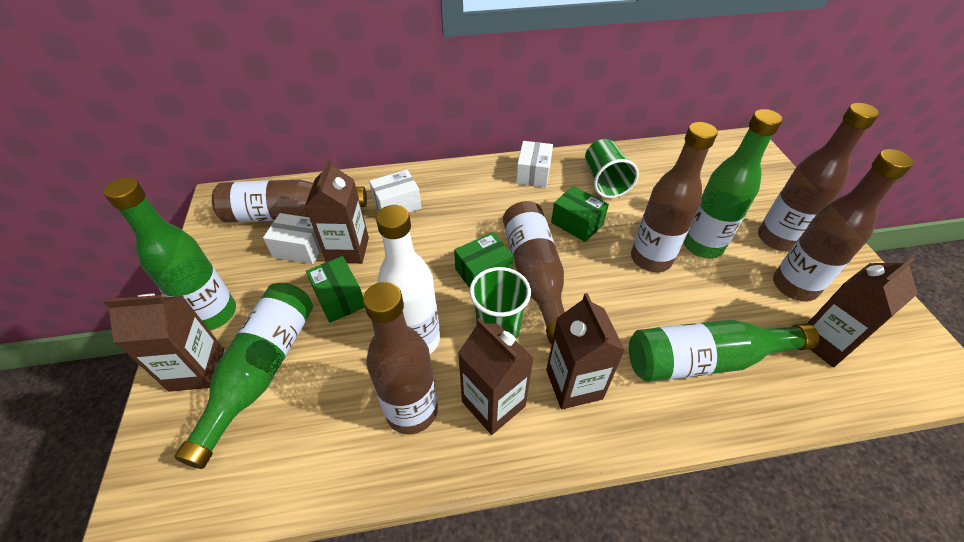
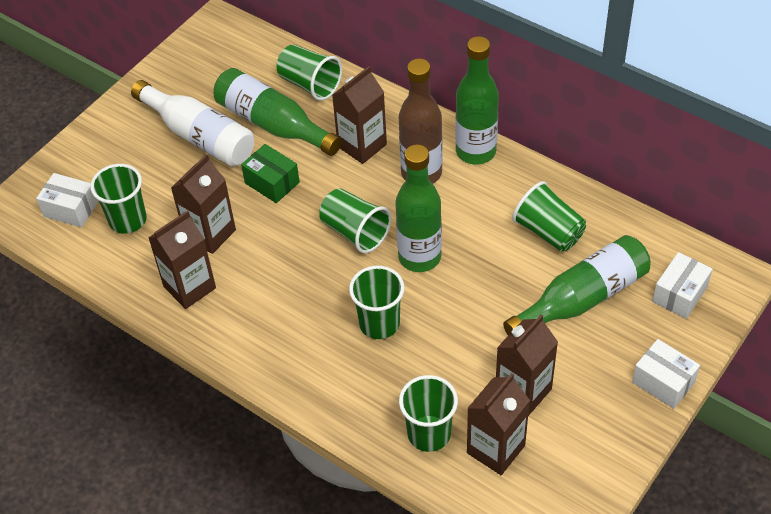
brown bottle: [212,180,367,223] [363,282,438,434] [503,201,565,344] [631,122,718,272] [758,103,879,251] [773,149,914,301] = 6 -> [399,59,443,184] = 1
green box: [306,256,365,323] [454,232,513,288] [551,186,609,242] = 3 -> [241,144,300,203] = 1
green cup: [469,267,531,339] [585,139,639,198] = 2 -> [90,164,147,234] [277,44,342,101] [319,188,391,253] [349,266,405,339] [399,375,458,452] [512,181,586,252] = 6

